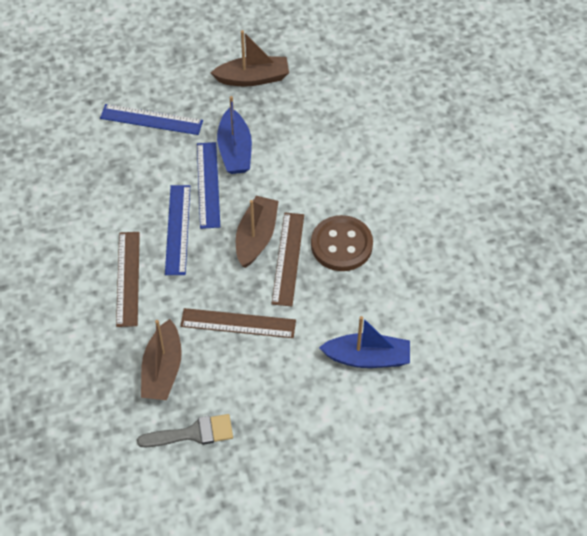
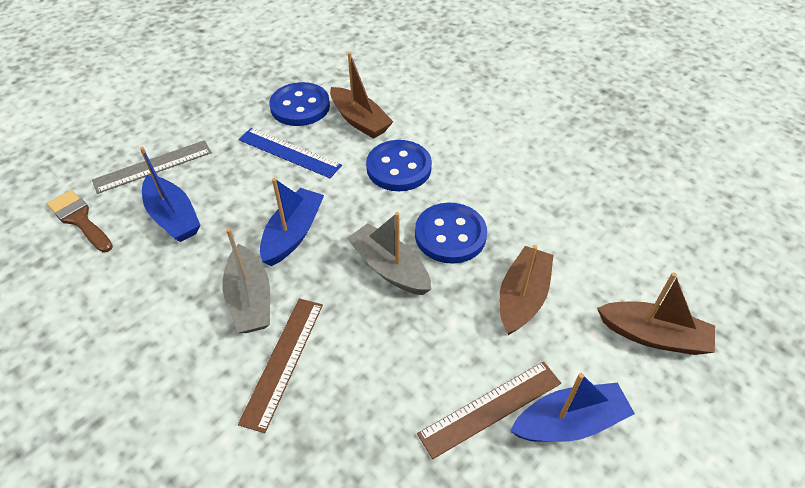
blue boat: [217,96,252,174] [319,316,410,368] = 2 -> [140,147,200,242] [260,178,324,266] [510,373,635,442] = 3
blue button: none = 0 -> [269,82,330,126] [366,140,432,191] [415,203,487,264] = 3
blue ruler: [100,104,203,135] [165,185,190,275] [197,142,220,229] = 3 -> [238,128,342,178] = 1
brown brush: none = 0 -> [47,190,113,253] = 1
brown button: [311,215,373,271] = 1 -> none = 0
brown ruler: [116,232,140,327] [180,308,296,338] [272,213,304,306] = 3 -> [238,298,323,433] [417,362,561,459] = 2
grey boat: none = 0 -> [222,228,270,333] [347,212,431,295] = 2
grey brush: [137,414,233,447] = 1 -> none = 0
grey ruler: none = 0 -> [92,140,212,194] = 1

